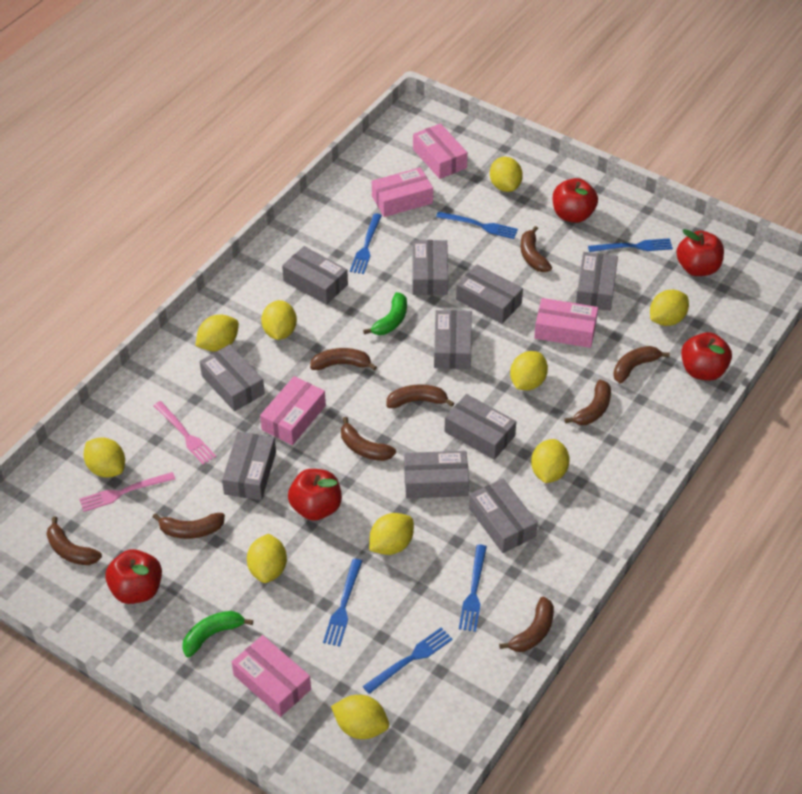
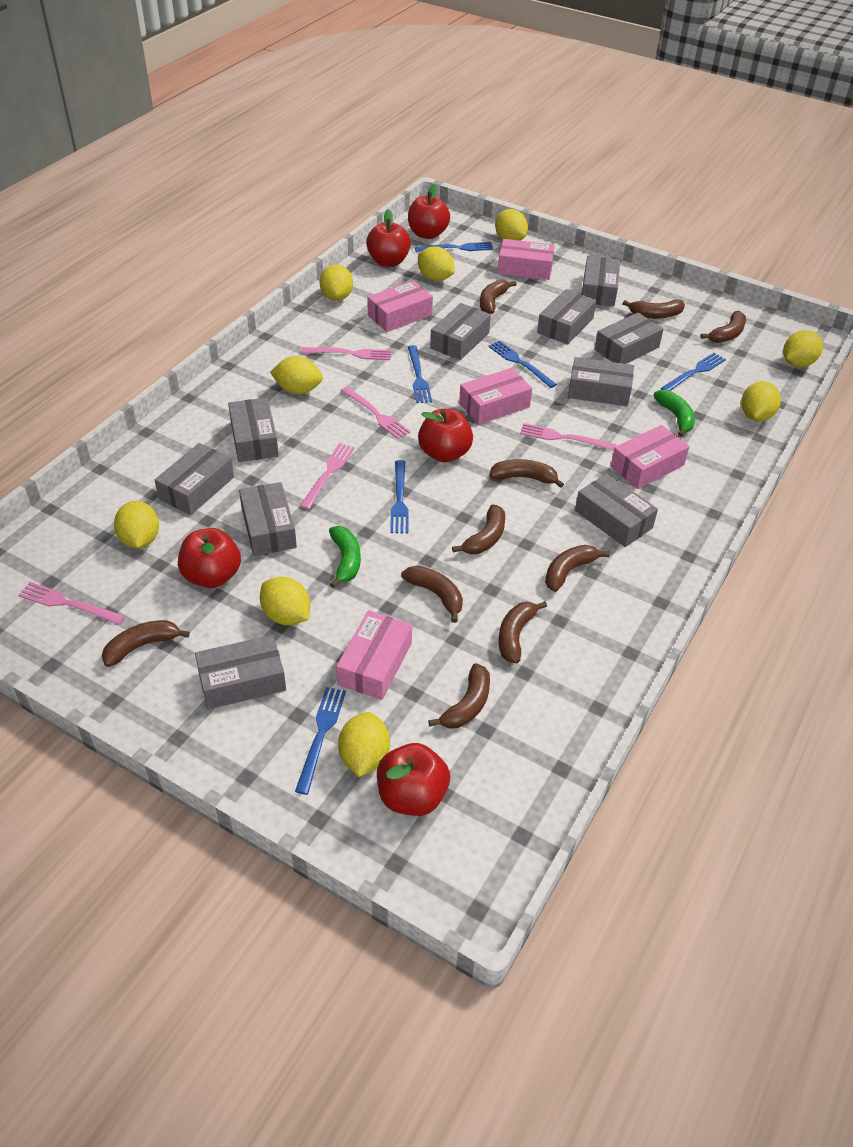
brown banana: [47,516,102,565] [153,513,225,539] [310,348,377,371] [341,417,396,461] [386,384,454,408] [499,597,554,652] [521,226,552,272] [564,380,611,425] [613,346,670,383] = 9 -> [102,620,190,667] [401,566,463,623] [428,663,490,728] [452,504,505,554] [480,280,517,314] [489,459,564,488] [498,601,547,664] [545,545,610,592] [623,300,685,319] [701,311,746,343] = 10
pink fork: [79,472,175,512] [153,401,216,465] = 2 -> [18,582,125,625] [300,443,355,510] [302,347,391,360] [340,387,411,439] [520,423,617,451] = 5
yellow lemon: [84,437,125,478] [195,315,239,351] [247,534,287,583] [261,300,297,340] [331,695,389,739] [369,513,414,555] [490,157,523,192] [510,351,548,390] [531,439,570,483] [650,290,689,326] = 10 -> [114,501,159,548] [260,577,310,625] [270,356,323,394] [320,264,353,301] [338,712,390,777] [418,246,455,281] [495,209,528,241] [741,381,781,421] [783,330,823,367] = 9

